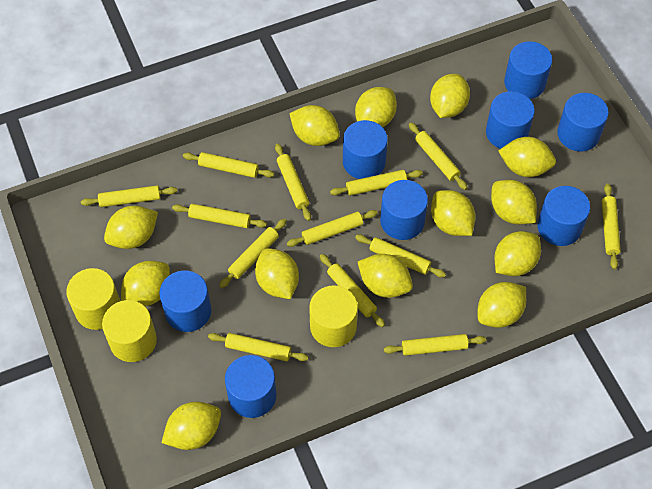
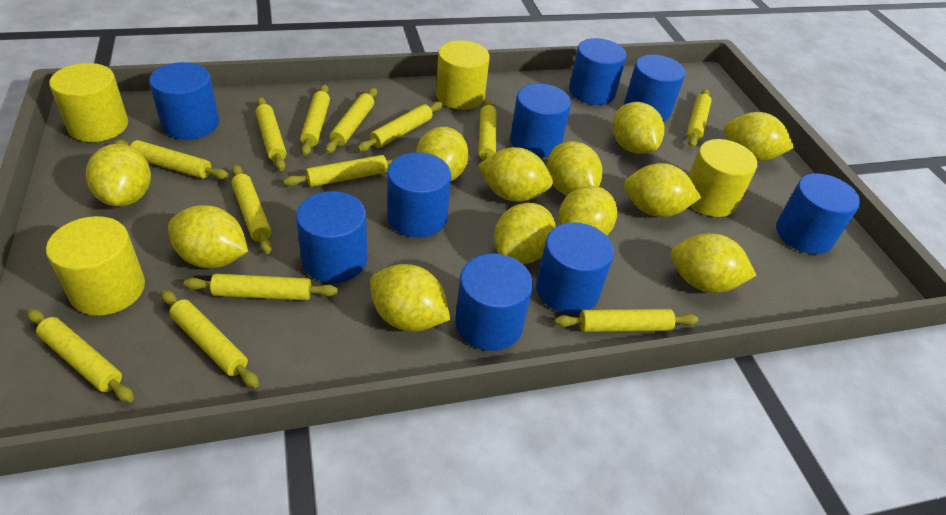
blue cylinder: [159,270,211,332] [225,355,277,418] [343,120,388,179] [380,180,428,240] [486,91,535,149] [504,41,552,99] [537,186,590,246] [557,93,609,151] = 8 -> [149,62,219,140] [296,191,367,283] [387,152,451,237] [455,253,533,351] [510,83,571,157] [536,222,614,314] [569,38,627,105] [624,55,686,121] [776,173,860,254] = 9
yellow cylinder: [66,268,120,330] [102,300,157,362] [309,285,358,347] = 3 -> [46,216,145,316] [49,63,128,142] [436,40,490,110] [688,139,757,217] = 4
yellow lemon: [104,206,158,249] [121,261,170,306] [162,402,221,450] [255,248,299,299] [289,105,340,146] [355,87,397,127] [358,254,413,298] [430,74,470,118] [431,190,475,236] [478,282,526,328] [491,180,537,224] [494,231,541,276] [498,137,556,177] = 13 -> [86,144,151,207] [168,205,248,268] [370,264,450,332] [416,127,469,181] [478,147,553,202] [494,202,556,264] [547,141,603,196] [558,186,617,236] [613,102,665,154] [624,163,701,217] [671,233,757,293] [724,112,794,161] = 12

